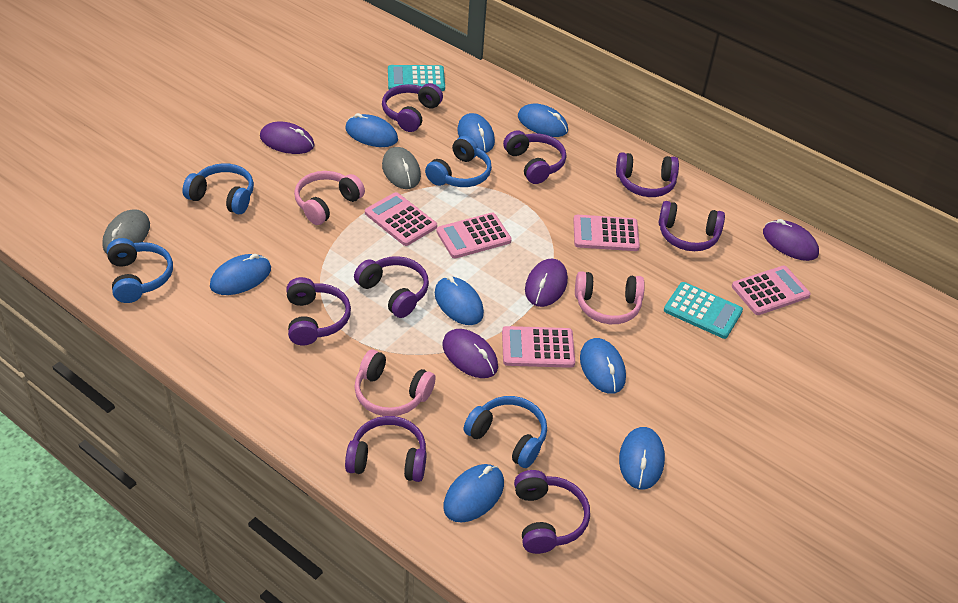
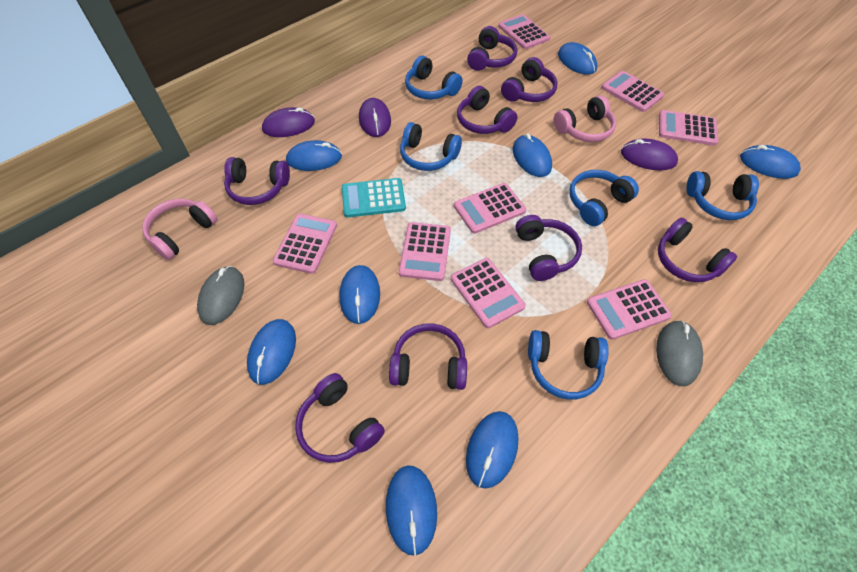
blue headphones: [107,238,173,303] [182,163,254,214] [425,136,492,187] [463,396,547,468] = 4 -> [400,122,462,171] [405,56,463,100] [528,330,609,399] [569,170,639,226] [687,171,759,220] = 5
pink calculator: [365,192,437,246] [436,213,512,258] [502,326,575,368] [573,215,640,251] [732,266,811,315] = 5 -> [273,213,337,274] [399,222,451,281] [451,258,526,328] [454,183,526,234] [498,14,550,49] [587,279,672,340] [601,71,664,112] [659,110,718,146] = 8
pink headphones: [294,171,365,225] [354,349,436,416] [575,271,645,324] = 3 -> [142,199,218,260] [554,95,616,142] = 2
purple mouse: [260,122,315,154] [442,329,498,378] [525,259,568,307] [763,219,819,261] = 4 -> [262,107,315,137] [359,98,391,137] [621,138,678,171] = 3
turquoise calculator: [388,65,445,91] [664,282,743,339] = 2 -> [342,178,406,217] = 1

